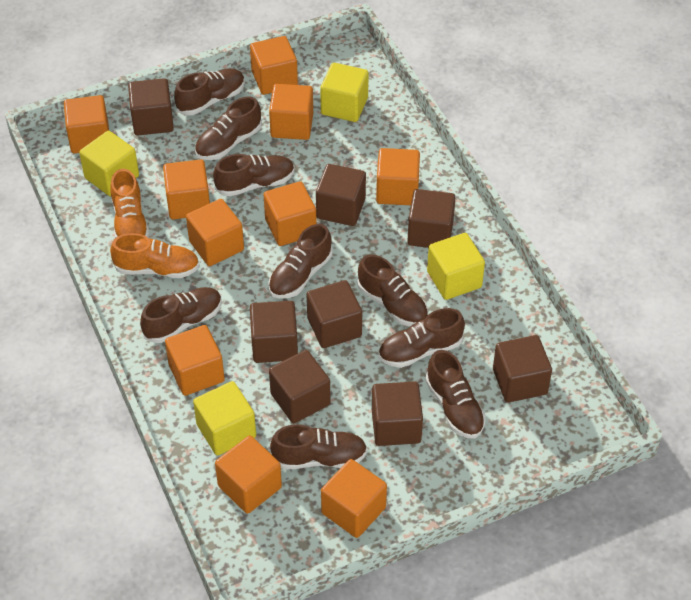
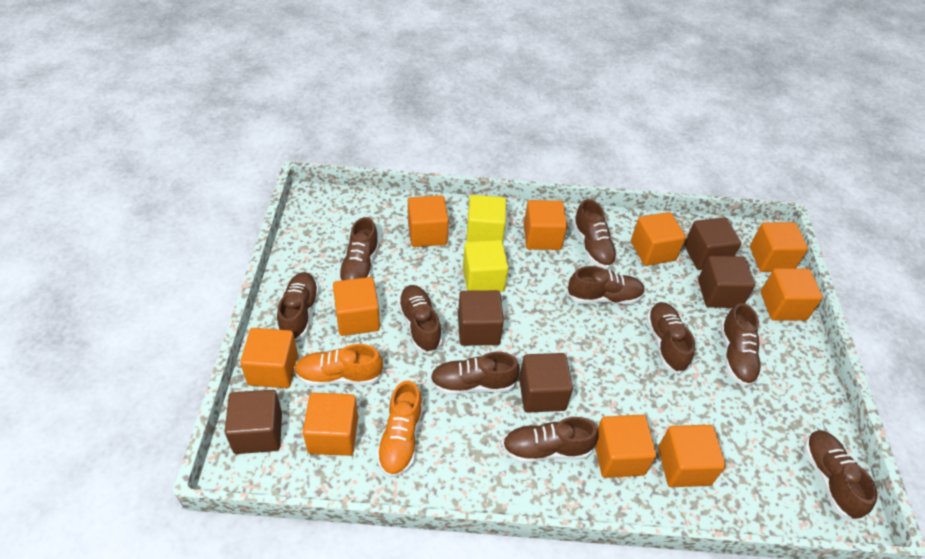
brown cube: [128,78,174,136] [250,301,298,363] [269,350,331,423] [306,280,362,348] [316,164,366,226] [372,381,423,446] [407,189,455,248] [493,335,552,403] = 8 -> [225,390,282,454] [458,290,504,346] [519,353,573,413] [684,217,741,270] [698,256,755,308] = 5
brown shoe: [140,287,222,343] [174,68,245,115] [195,96,262,160] [213,154,295,197] [269,224,333,299] [270,424,367,469] [357,254,428,326] [378,308,465,368] [425,350,486,438] = 9 -> [277,272,319,341] [338,217,379,281] [398,285,442,354] [430,352,520,395] [502,417,598,463] [567,266,645,304] [573,199,618,269] [646,302,695,374] [720,303,762,387] [804,430,878,522] = 10
yellow cube: [79,131,139,196] [193,381,256,456] [320,63,369,122] [427,233,485,300] = 4 -> [463,240,508,292] [466,195,506,242] = 2

